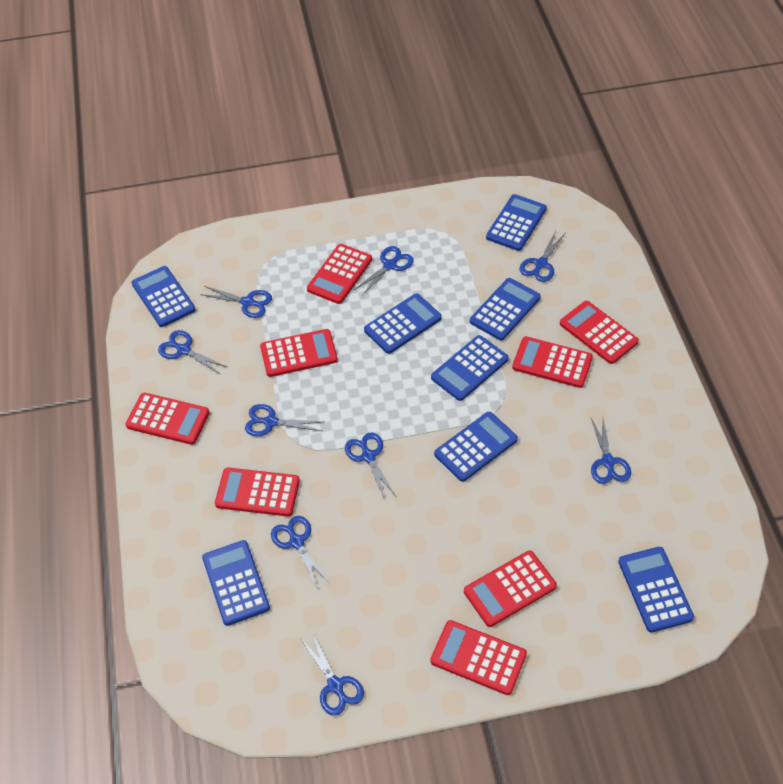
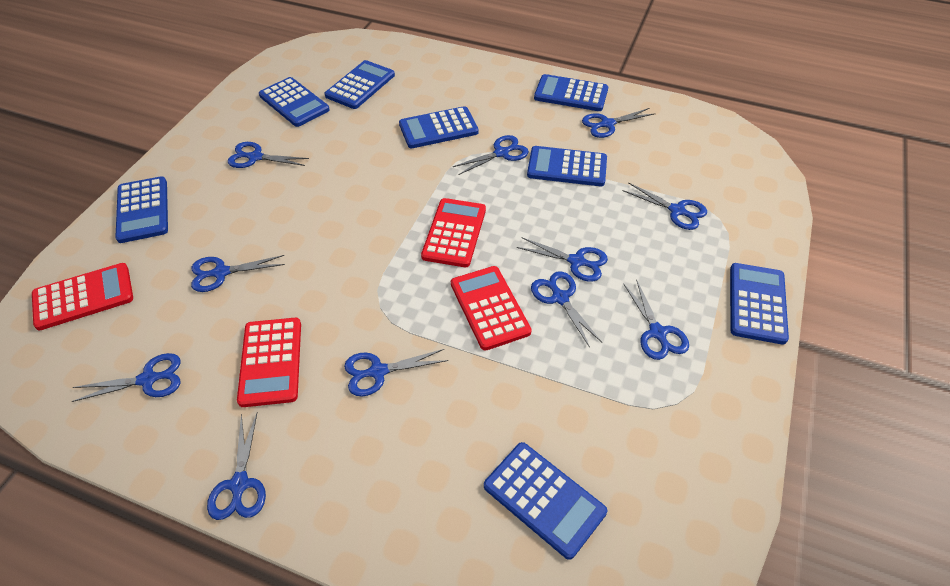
blue scissors: [158,330,227,374] [200,286,272,318] [245,404,322,436] [271,516,329,589] [300,632,364,716] [345,433,396,500] [354,246,414,296] [520,231,565,282] [591,415,631,484] = 9 -> [71,353,181,402] [191,255,285,292] [207,413,266,520] [228,142,309,168] [344,349,448,396] [453,135,529,175] [517,237,608,282] [531,271,602,347] [582,108,656,138] [623,182,707,230] [623,279,689,360] = 11
red calculator: [126,393,210,445] [215,467,300,517] [260,329,338,377] [307,244,372,304] [430,620,527,695] [464,551,557,627] [512,336,593,388] [560,301,639,364] = 8 -> [32,263,133,330] [237,318,301,407] [421,198,486,267] [451,266,532,351] = 4

